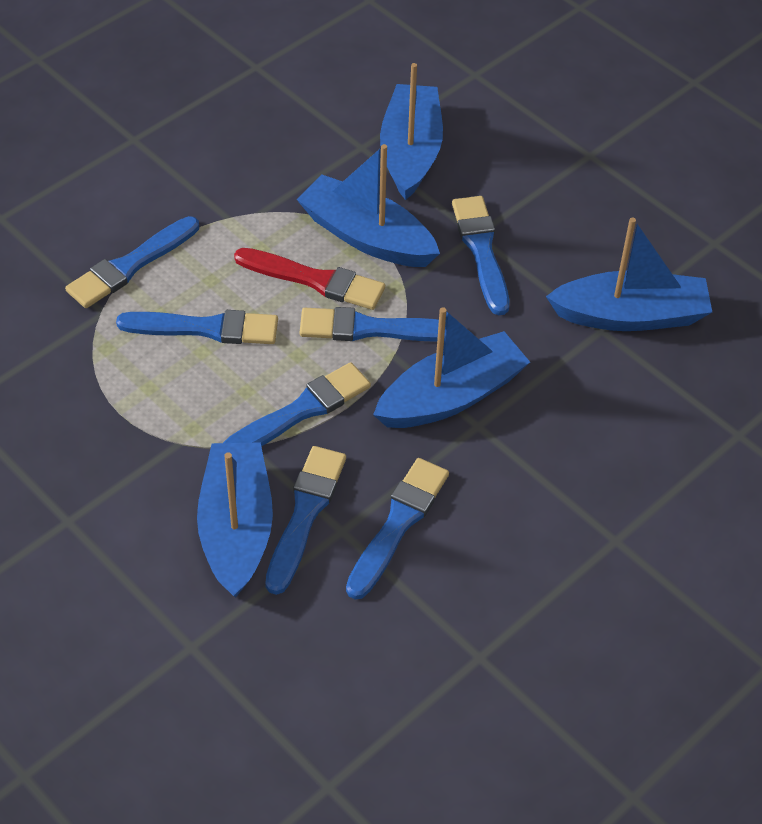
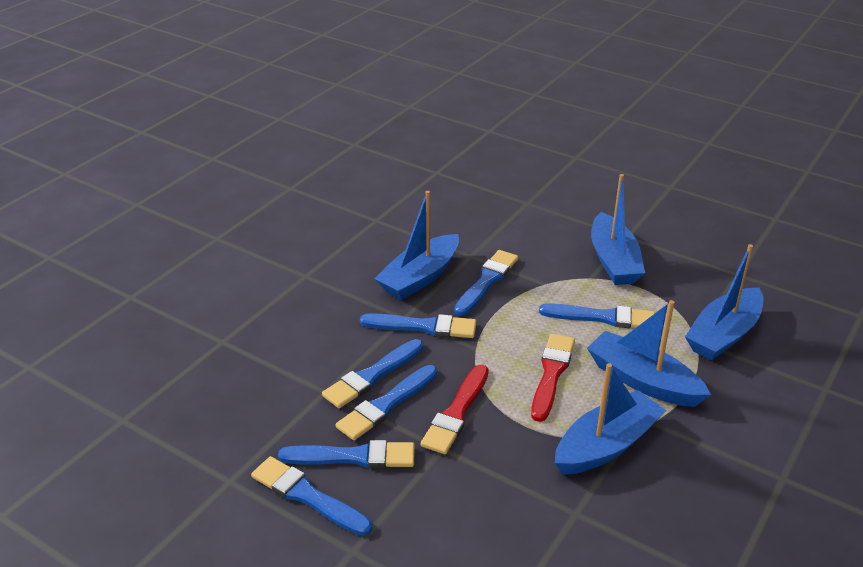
red brush: [234,248,385,310] = 1 -> [421,364,489,454] [531,334,575,422] = 2

